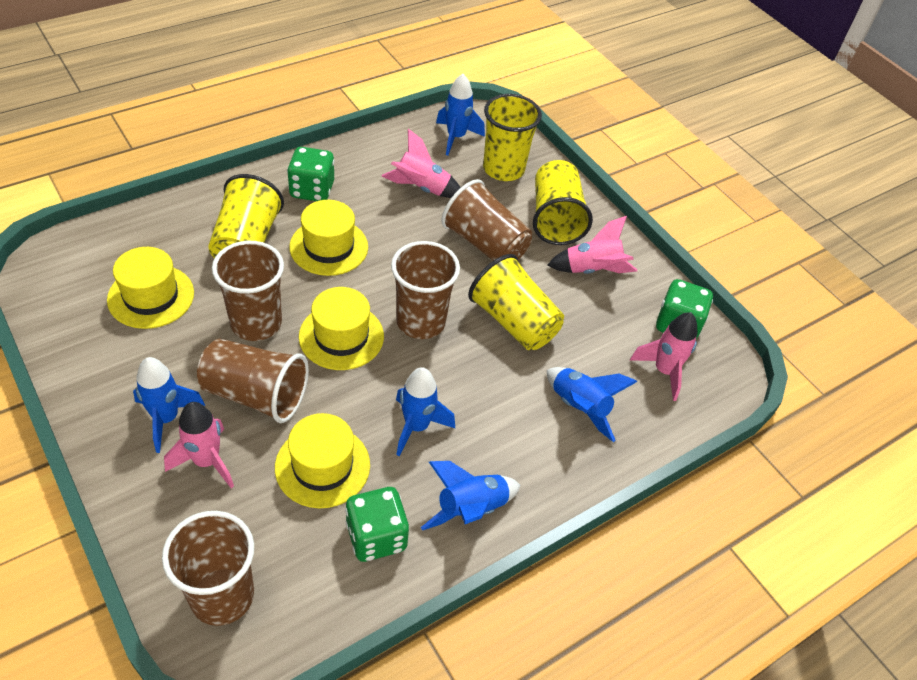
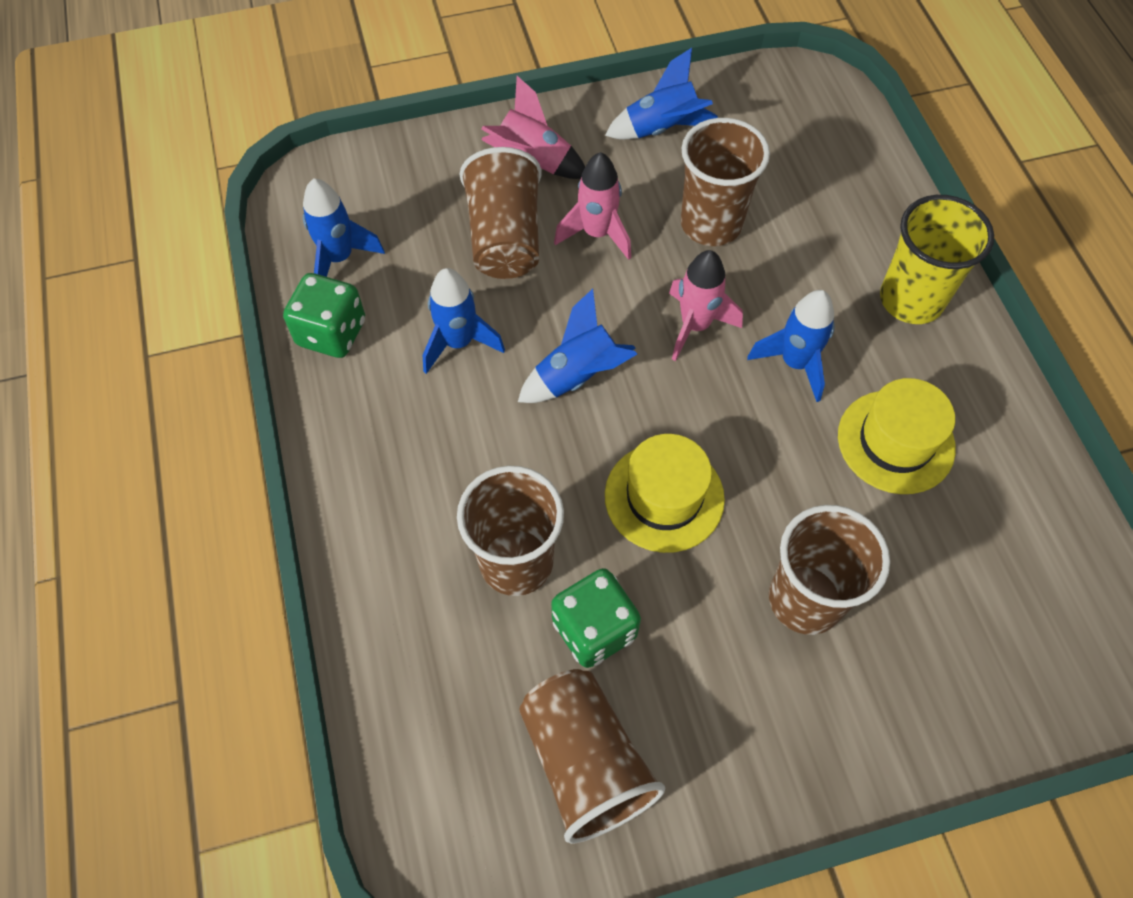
green dice: [287,147,334,201] [345,487,409,562] [656,279,713,339] = 3 -> [283,273,365,358] [551,568,641,668] = 2
pink rocket: [164,402,234,488] [382,129,461,198] [548,216,637,274] [630,312,697,401] = 4 -> [481,76,585,179] [554,152,631,260] [669,250,743,361] = 3
yellow cup: [208,174,284,258] [468,254,564,350] [483,94,542,181] [533,160,593,245] = 4 -> [880,195,994,324] = 1
yellow hat: [107,247,194,329] [275,413,370,508] [289,200,368,276] [299,287,384,370] = 4 -> [605,434,725,553] [838,378,956,494] = 2

